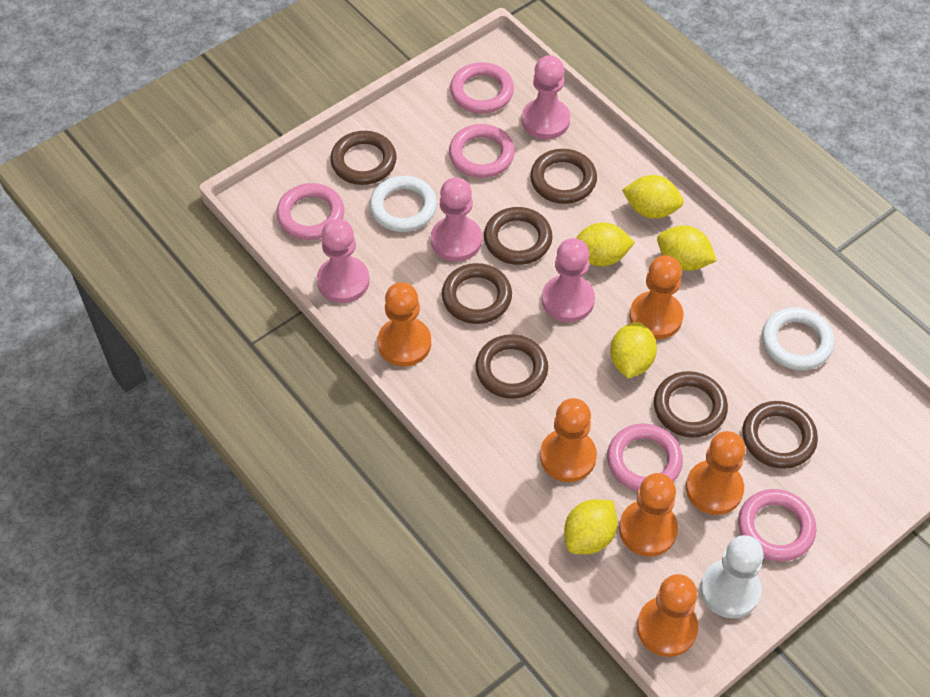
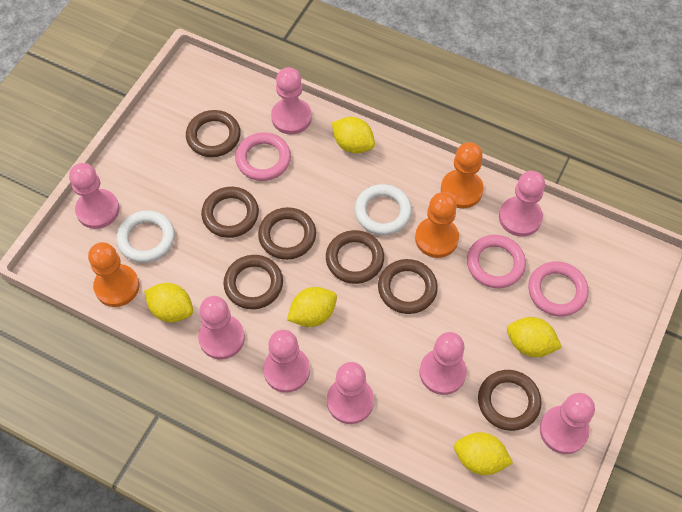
orange pawn: [378,282,431,366] [540,398,597,482] [619,473,678,556] [629,255,683,339] [637,574,698,657] [686,431,746,515] = 6 -> [88,242,140,307] [415,192,459,258] [441,142,484,208] = 3
pink pawn: [317,219,370,303] [431,177,482,262] [522,55,570,139] [542,238,595,322] = 4 -> [69,163,119,229] [198,296,245,359] [263,330,310,393] [271,67,312,135] [327,362,374,424] [419,332,467,395] [499,171,545,237] [540,393,595,454] = 8
pink ring: [277,183,344,240] [449,124,515,178] [450,62,514,114] [607,423,683,491] [738,489,817,562] = 5 -> [235,132,291,181] [467,235,526,288] [528,261,589,317] = 3
white pawn: [700,535,764,618] = 1 -> none = 0

